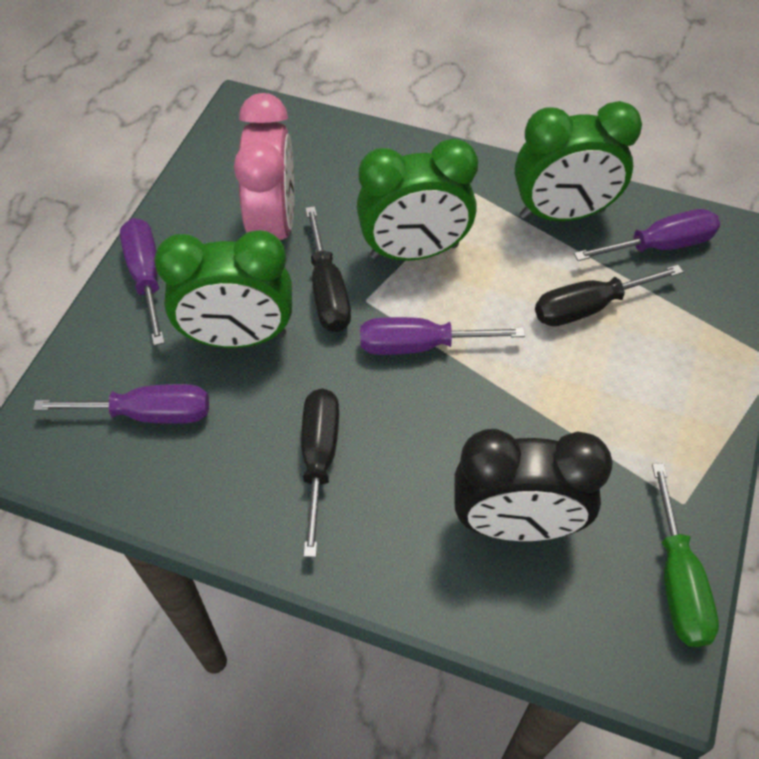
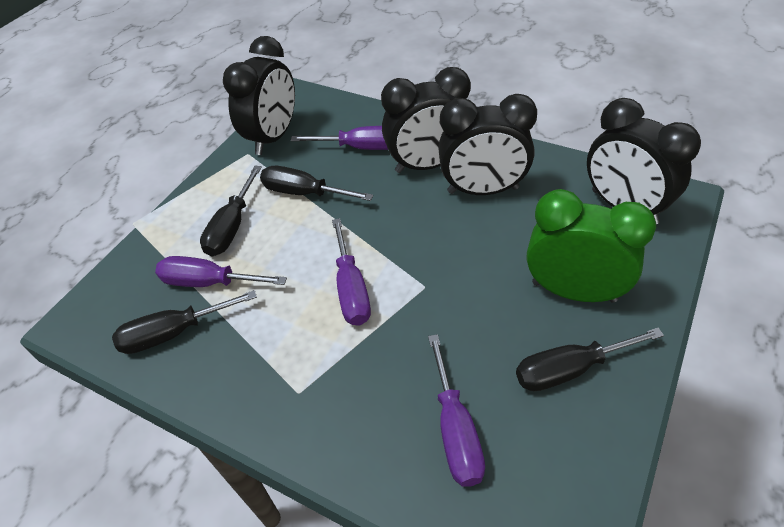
black clock: [454,429,613,541] = 1 -> [223,36,295,155] [381,67,471,173] [438,94,537,195] [587,98,701,224] = 4
black screwdriver: [301,389,339,557] [305,206,351,332] [535,265,683,326] = 3 -> [112,290,257,354] [200,165,262,257] [260,166,373,201] [516,328,664,391] = 4
green clock: [154,230,292,348] [357,138,478,261] [515,101,642,221] = 3 -> [527,189,656,303] = 1
green screwdriver: [652,463,719,647] = 1 -> none = 0
pink clock: [234,93,294,240] = 1 -> none = 0

